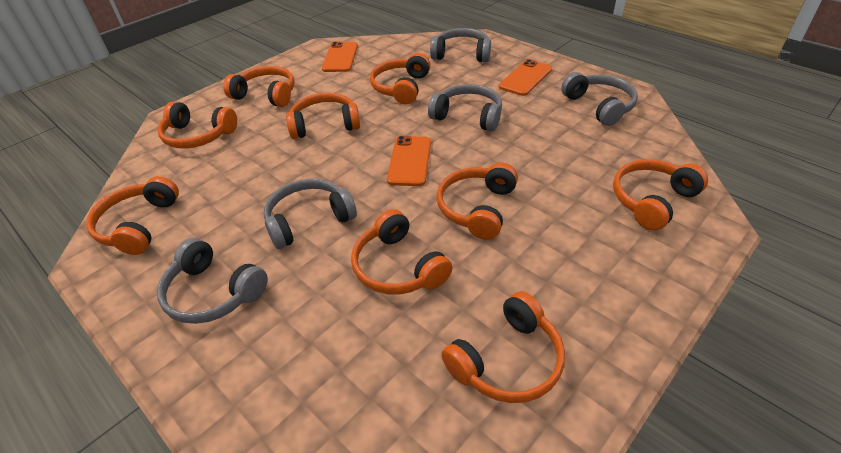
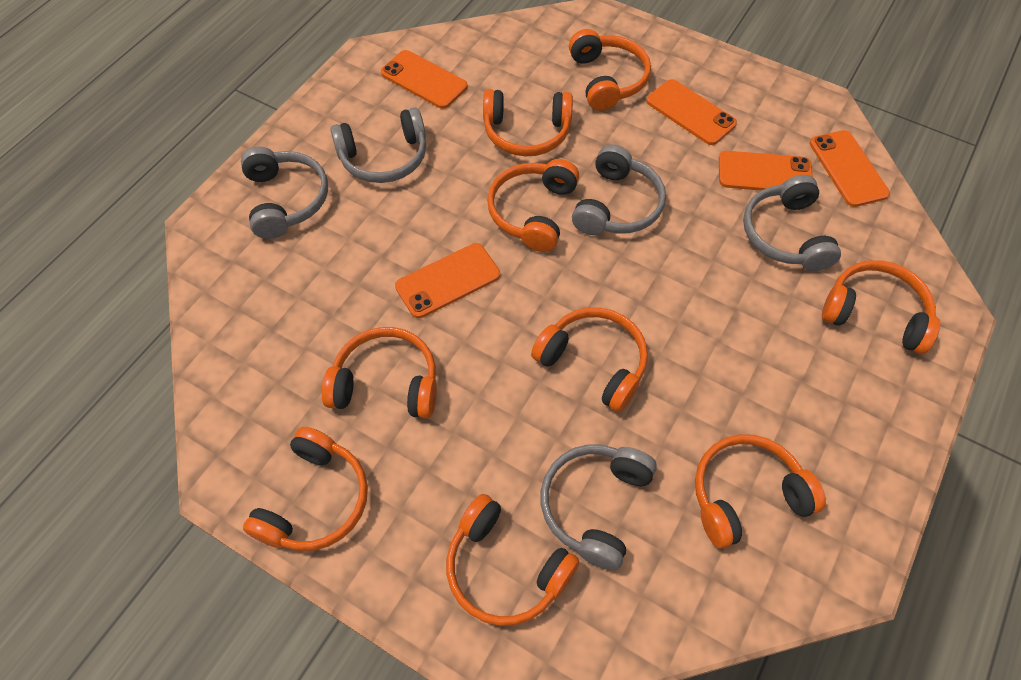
orange phone: [322,41,358,72] [387,136,431,186] [499,59,552,96] = 3 -> [381,50,468,109] [395,243,500,318] [646,79,737,145] [719,151,813,190] [810,130,890,207] = 5

